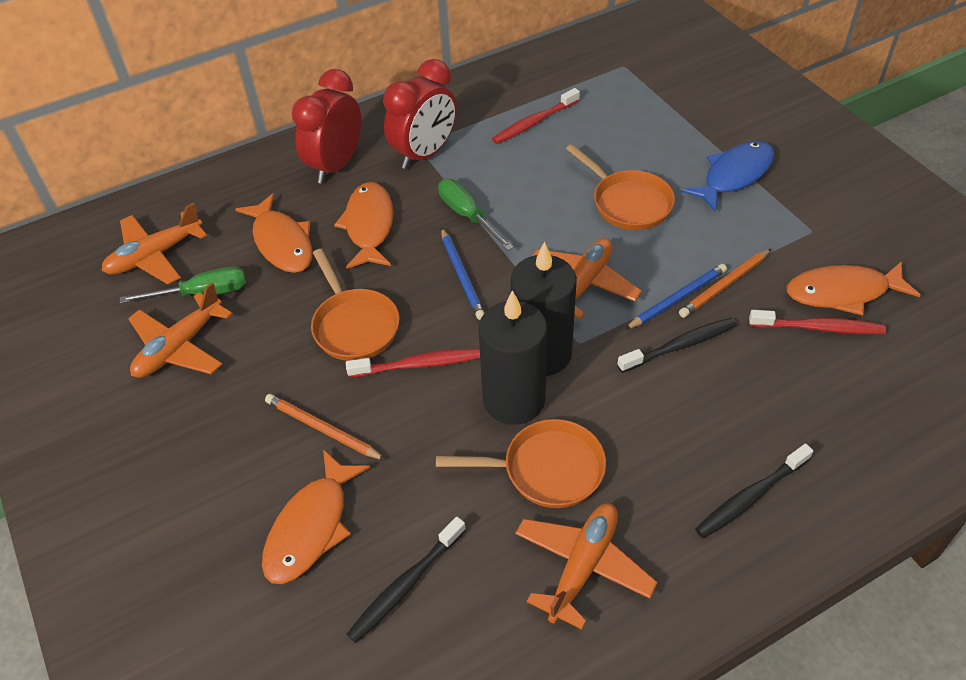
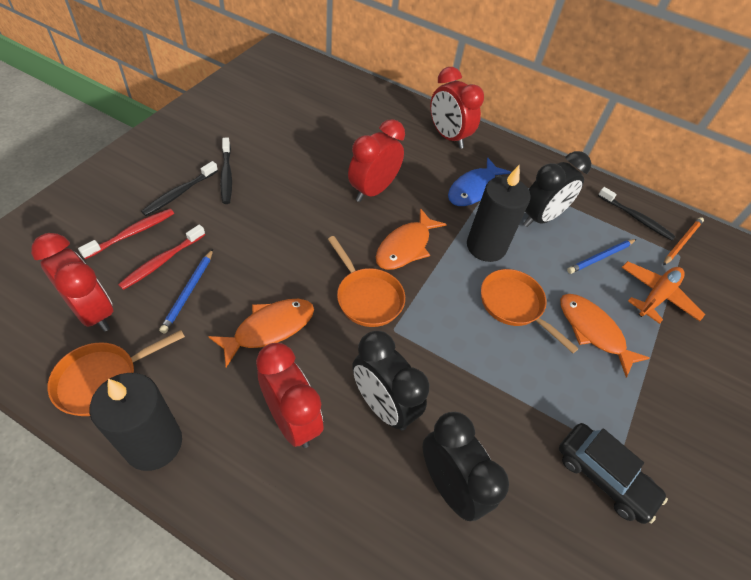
black car: none = 0 -> [559,423,668,524] = 1
black clock: none = 0 -> [352,331,429,430] [423,412,509,521] [523,151,591,227] = 3
green screwdriver: [120,266,246,303] [438,179,514,251] = 2 -> none = 0
orange fish: [235,193,313,273] [262,450,370,584] [334,182,394,269] [787,261,921,316] = 4 -> [208,299,314,367] [376,208,447,270] [560,294,650,377] = 3
orange pencil: [265,394,386,460] [679,249,771,318] = 2 -> [663,217,704,265] = 1
orange plane: [102,203,207,284] [128,282,233,378] [515,503,657,630] [532,238,642,319] = 4 -> [622,261,705,324] = 1
red clock: [292,69,361,184] [383,59,457,169] = 2 -> [31,233,113,332] [256,343,324,448] [348,119,405,202] [430,67,484,149] = 4
red toothbrush: [346,348,480,378] [492,88,580,144] [749,310,886,334] = 3 -> [78,209,174,259] [118,225,205,290] = 2

